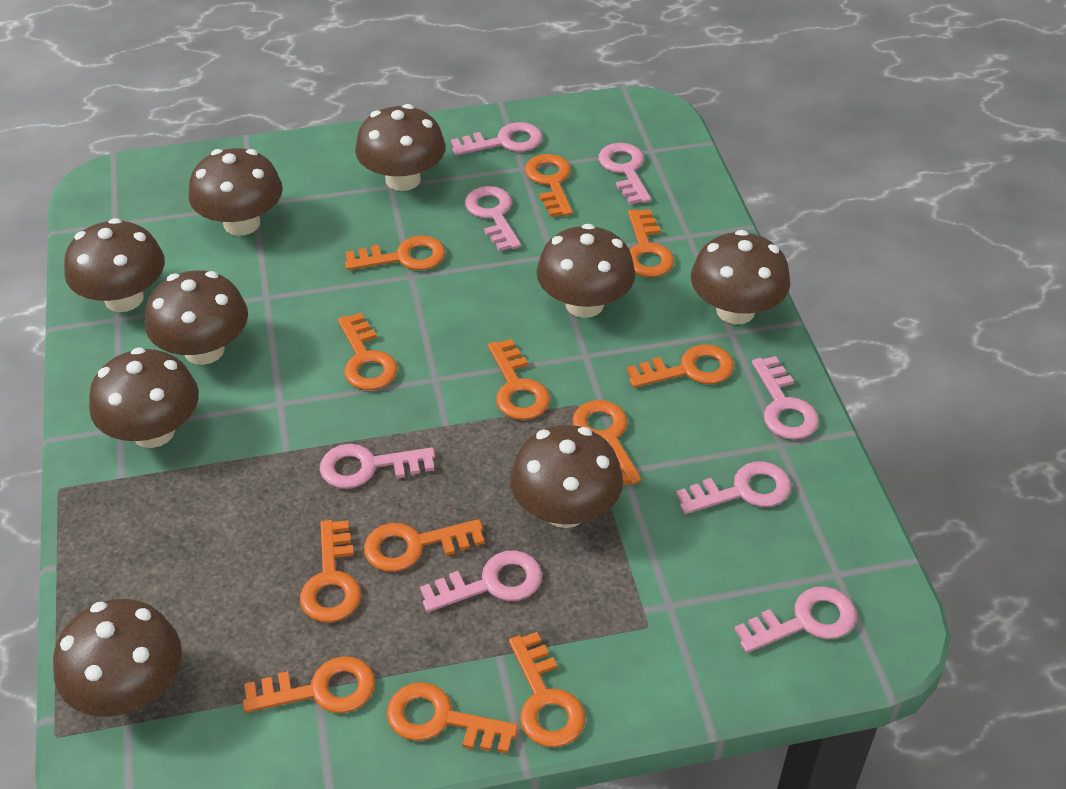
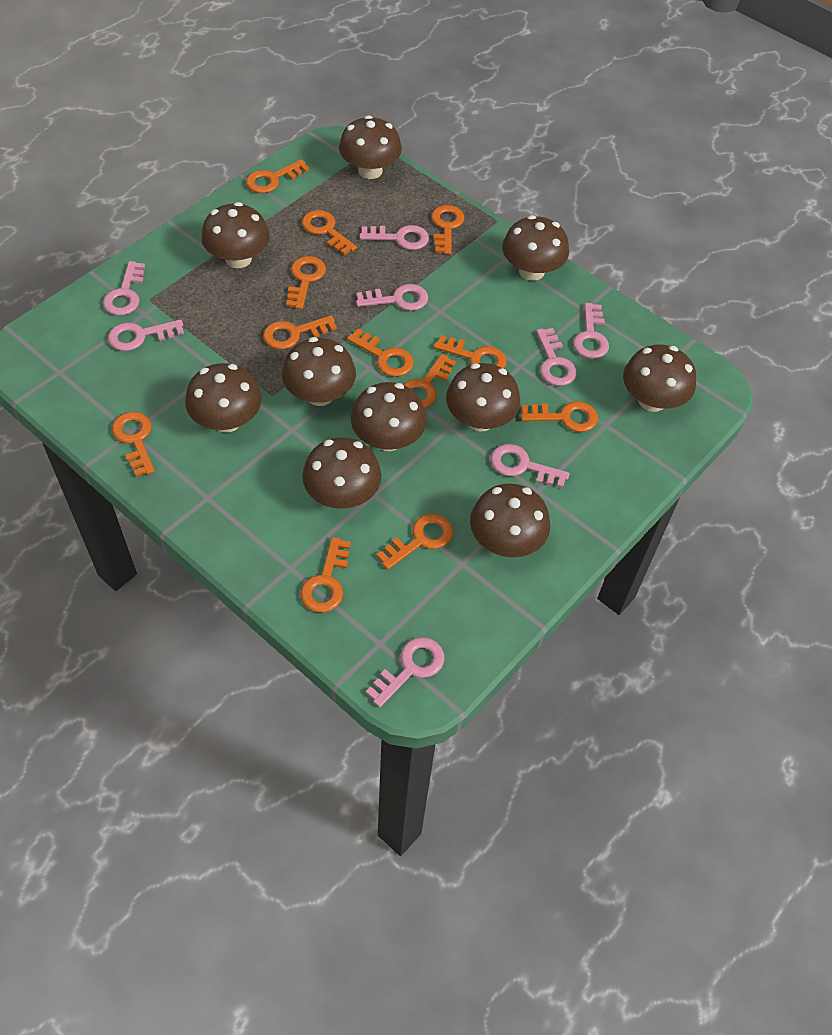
brown mushroom: [53,599,182,717] [64,218,165,312] [89,347,199,448] [145,270,248,365] [189,148,283,236] [355,104,445,191] [510,425,623,528] [536,224,635,318] [691,230,790,325] = 9 -> [185,363,262,433] [201,202,270,268] [282,337,356,406] [302,437,381,509] [339,115,402,179] [351,382,427,451] [446,363,520,431] [470,484,550,557] [502,215,569,281] [623,345,696,412] = 10

